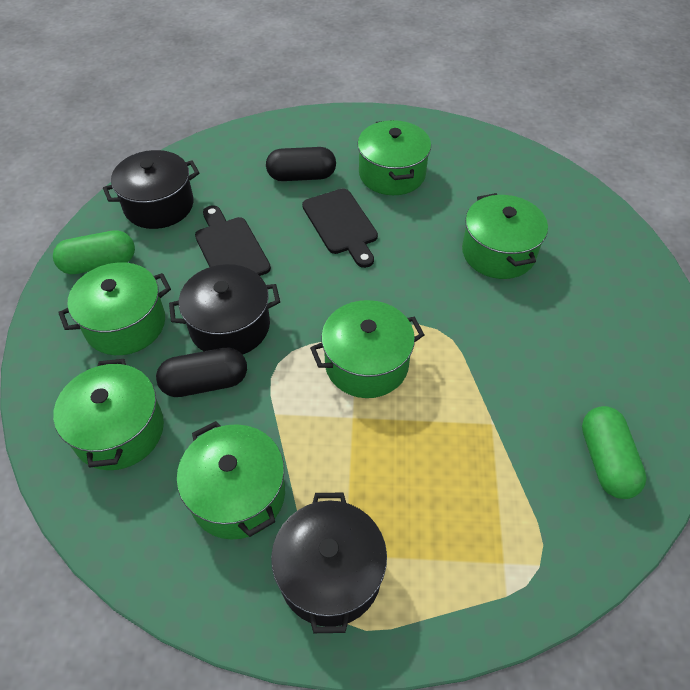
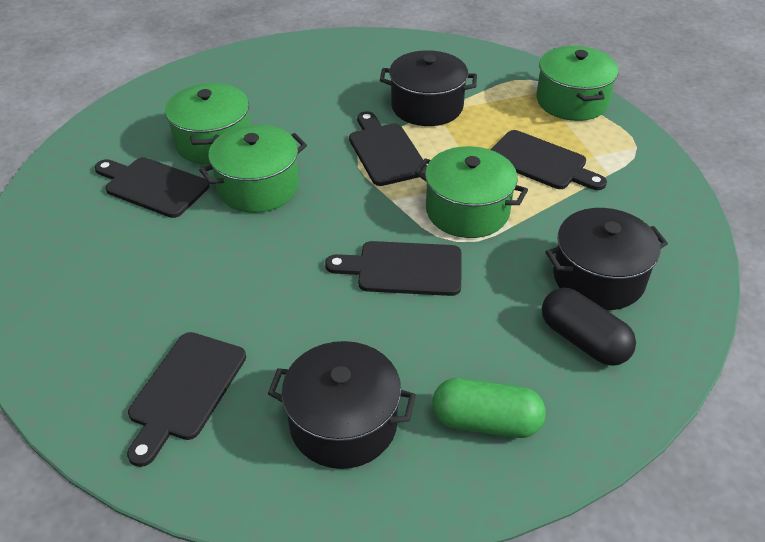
black capsule: [156,348,247,397] [266,147,336,181] = 2 -> [542,288,636,366] = 1
black cutting board: [195,205,271,276] [302,189,378,268] = 2 -> [95,157,209,218] [127,332,246,467] [325,241,461,296] [349,111,427,186] [491,130,607,190] = 5
green capsule: [53,230,135,274] [582,406,647,499] = 2 -> [432,378,546,438] = 1
green pot: [53,359,164,470] [58,262,171,355] [177,421,285,539] [310,300,424,398] [357,120,431,195] [462,193,548,279] = 6 -> [165,83,250,164] [199,125,307,213] [415,146,528,238] [536,46,619,121] = 4

